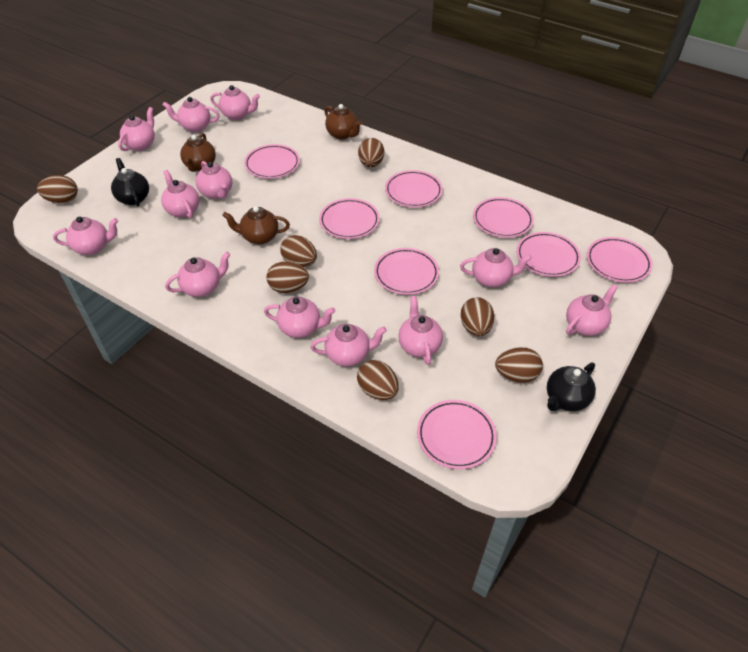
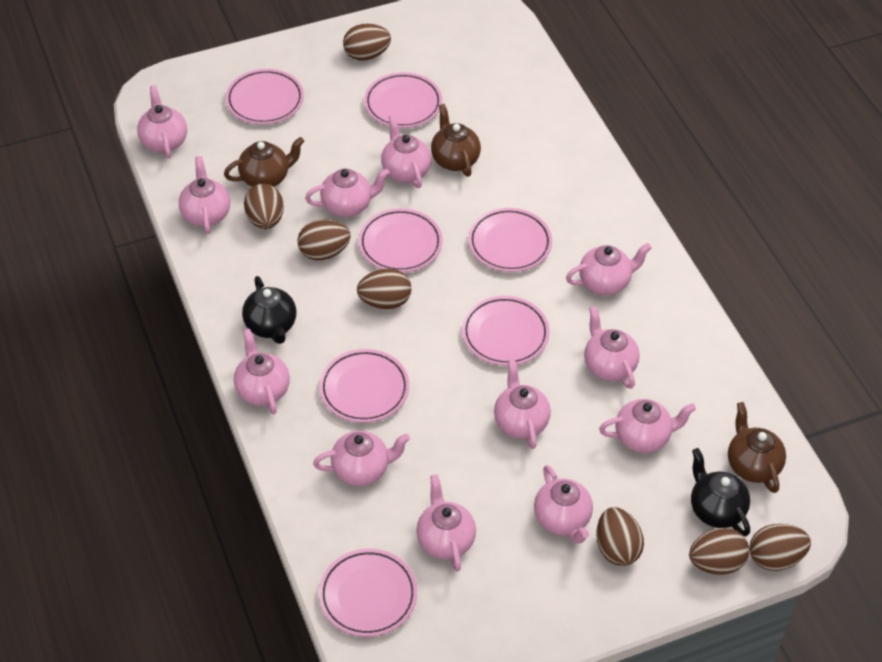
pink plate: [244,144,300,179] [319,198,380,239] [374,248,439,295] [385,170,443,208] [417,400,497,469] [473,197,534,238] [516,232,581,277] [587,237,653,283] = 8 -> [225,69,304,124] [319,349,409,423] [319,549,417,637] [358,208,442,273] [364,72,442,128] [462,296,550,366] [468,208,552,272] = 7

